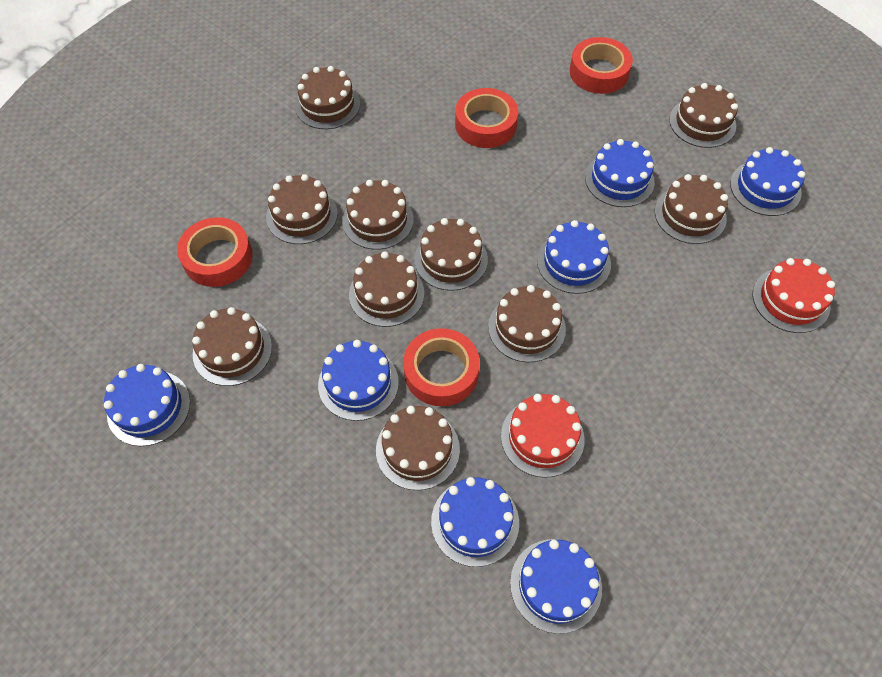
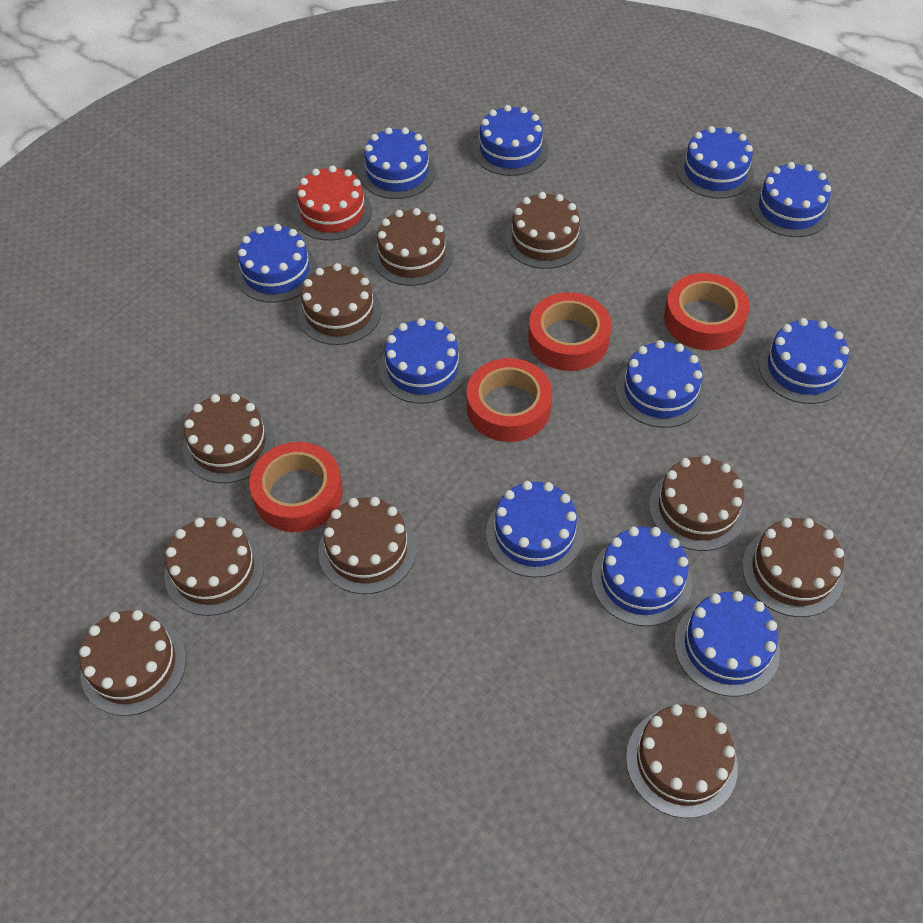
blue cake: [104,364,190,446] [318,340,399,421] [431,477,519,567] [510,539,602,634] [537,220,611,294] [585,139,655,207] [730,147,805,216] = 7 -> [235,224,317,303] [360,127,436,199] [379,318,466,404] [473,105,548,176] [486,481,583,578] [592,526,692,626] [616,340,706,428] [674,591,780,697] [677,126,754,199] [751,162,831,237] [758,318,849,404] = 11
red cake: [501,394,584,478] [753,258,835,333] = 2 -> [293,165,372,241] = 1

